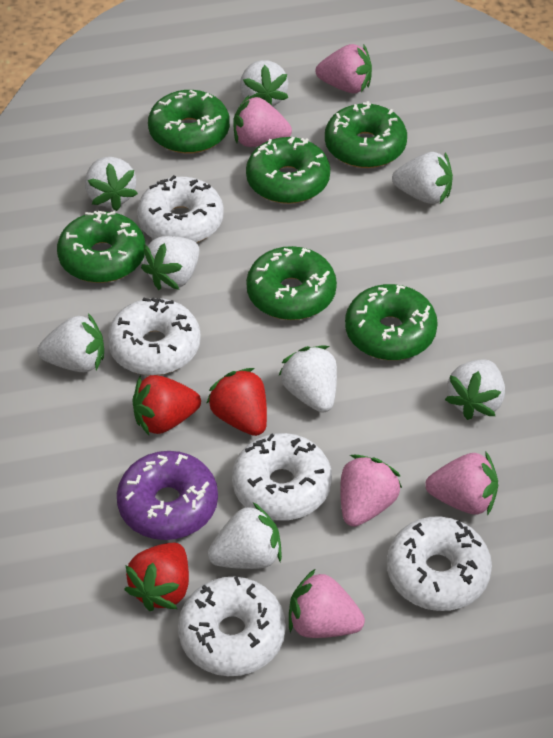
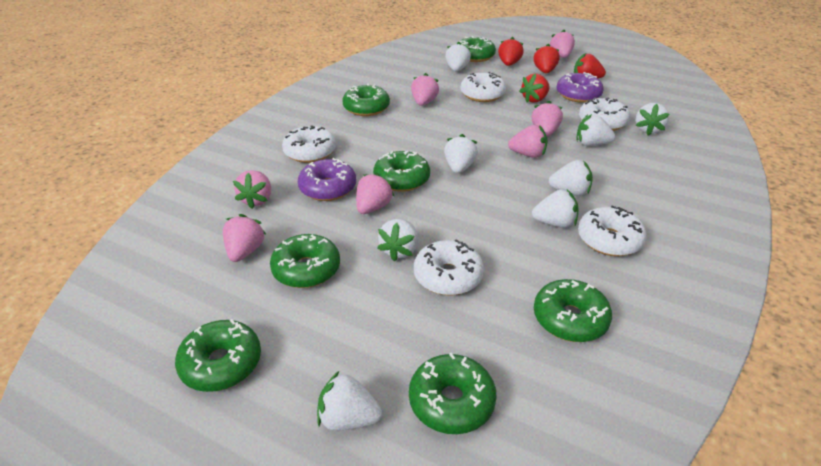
green donut: [57,211,145,283] [148,90,230,154] [246,137,330,204] [246,246,337,320] [325,101,407,168] [345,284,438,360] = 6 -> [175,319,261,392] [270,234,340,288] [342,84,390,116] [373,151,430,192] [409,353,497,434] [459,36,496,62] [534,279,612,342] = 7
pink strawberry: [233,96,292,147] [289,569,365,638] [315,44,372,93] [340,455,402,527] [425,452,498,516] = 5 -> [223,214,266,262] [233,170,271,209] [356,172,394,214] [411,73,439,106] [508,125,548,158] [532,101,563,136] [550,30,575,58] = 7
purple donut: [117,451,218,540] = 1 -> [298,158,356,201] [557,72,604,103] = 2
red strawberry: [124,543,189,611] [132,375,201,435] [206,368,267,436] = 3 -> [498,37,524,66] [519,73,550,103] [534,44,560,73] [574,53,606,78] = 4

